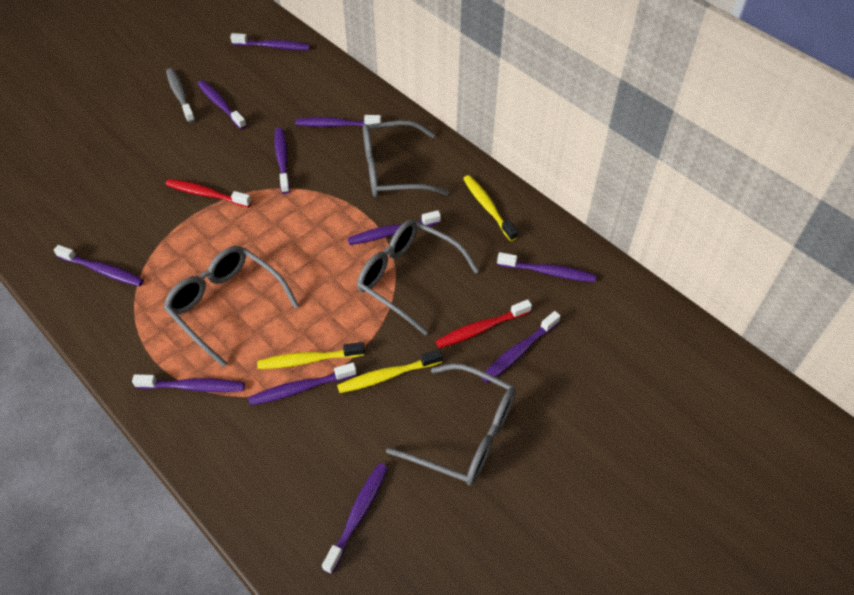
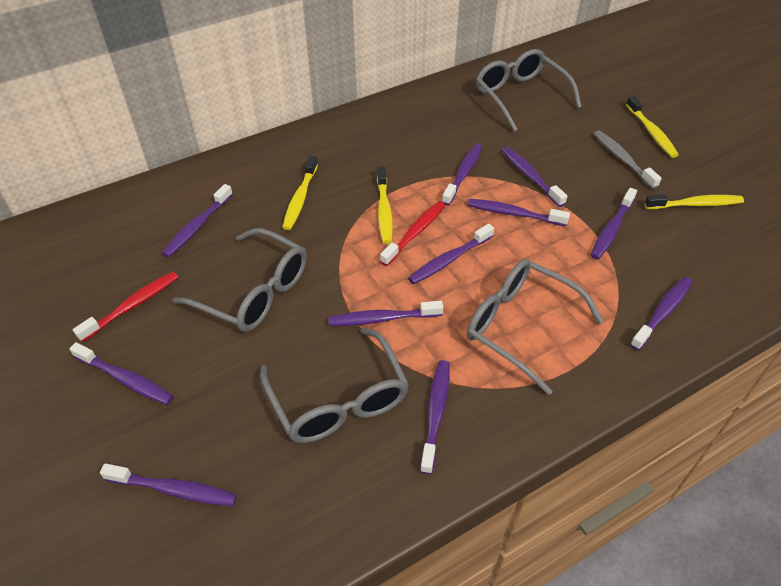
yellow toothbrush: [257,342,365,369] [337,349,442,393] [463,175,518,241] = 3 -> [282,156,318,230] [377,166,393,244] [626,96,679,158] [644,194,744,209] = 4

